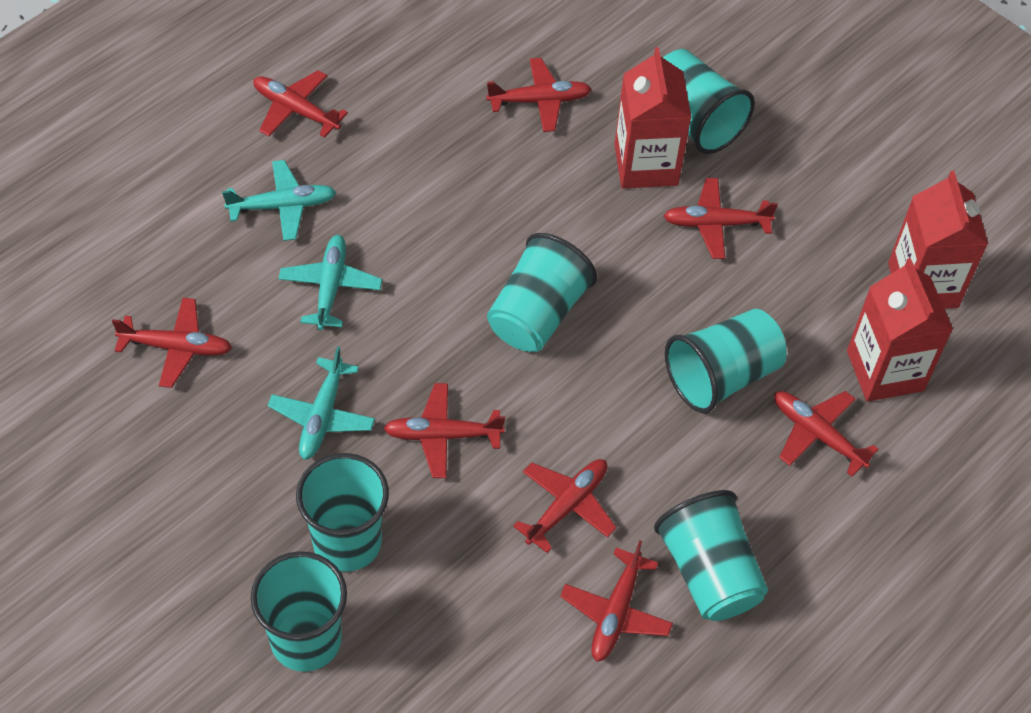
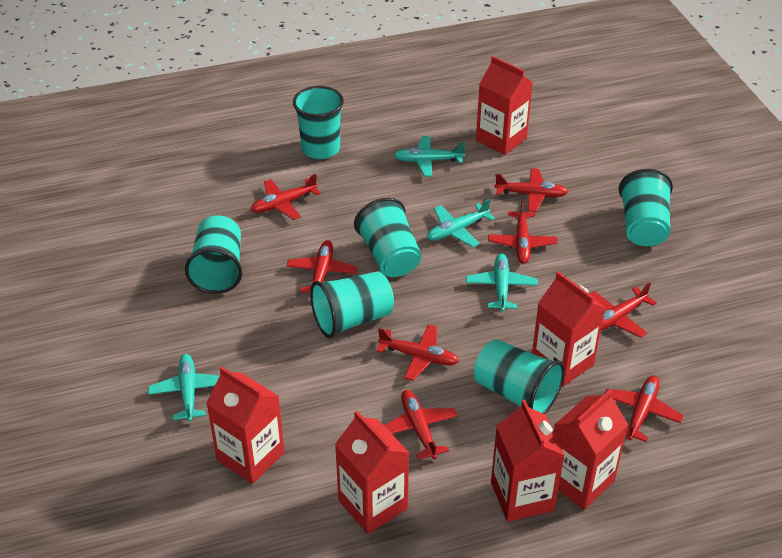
red carton: [614,47,692,189] [847,258,953,402] [888,171,988,309] = 3 -> [206,367,285,484] [335,411,409,534] [476,56,533,155] [491,399,565,522] [532,271,605,386] [554,389,628,510] = 6
turquoise plane: [222,160,336,241] [268,346,375,460] [278,235,382,330] = 3 -> [148,354,219,422] [394,136,465,177] [427,199,495,247] [466,253,538,312] = 4

